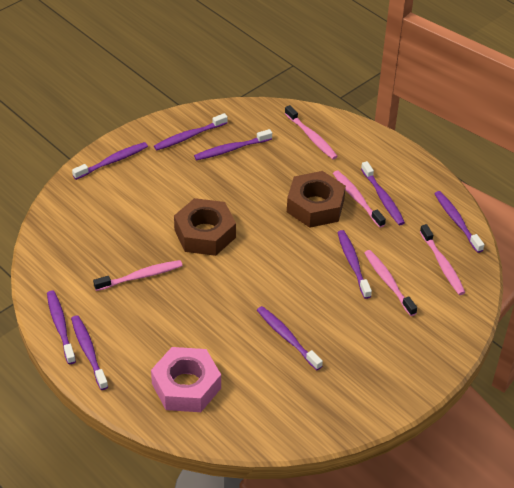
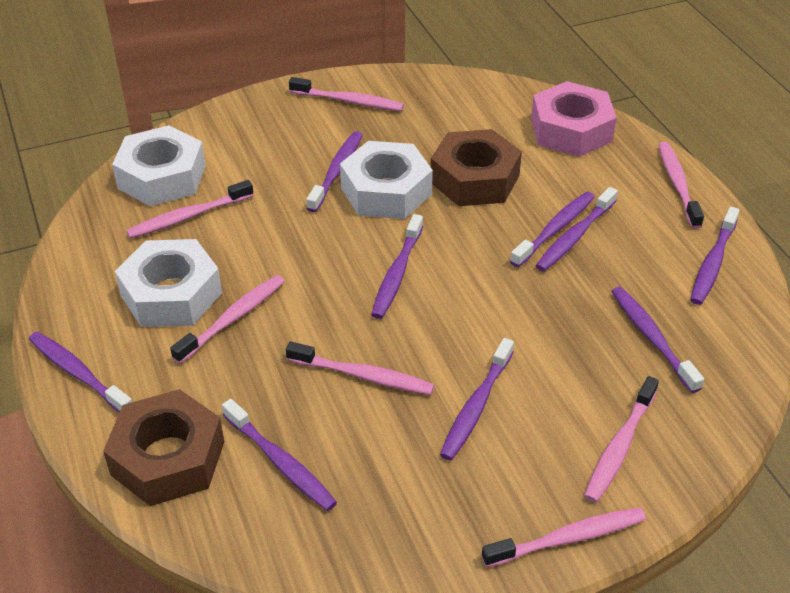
pink toothbrush: [93,260,183,291] [285,105,338,159] [333,171,386,228] [365,250,417,316] [420,224,465,295] = 5 -> [126,180,254,239] [170,275,285,364] [286,342,434,395] [289,77,404,111] [482,508,646,567] [584,376,659,503] [658,142,704,229] = 7
white nut: none = 0 -> [112,125,206,206] [115,239,222,327] [340,141,433,219] = 3

